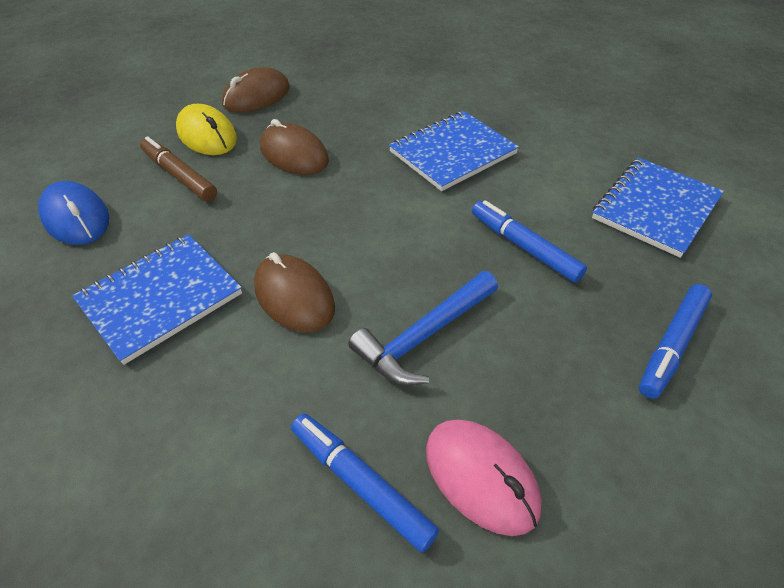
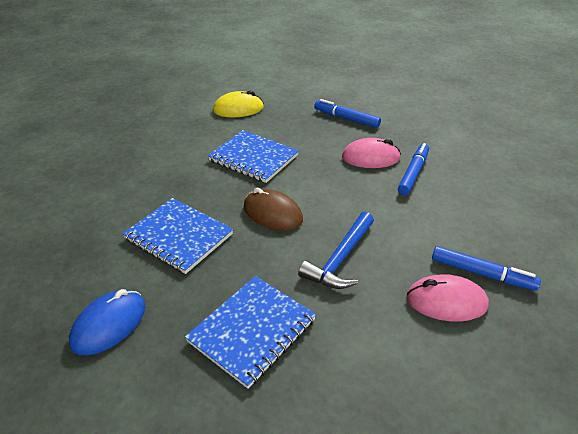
brown marker: [140,136,217,201] = 1 -> none = 0
brown mouse: [222,67,290,113] [254,252,335,333] [260,119,329,175] = 3 -> [244,188,303,230] = 1
pink mouse: [426,420,542,536] = 1 -> [342,138,401,168] [406,274,489,322] = 2

